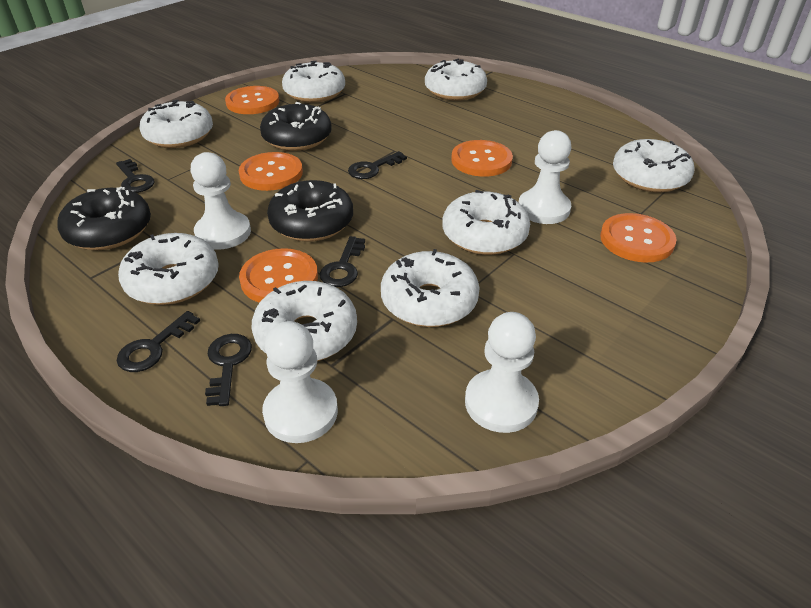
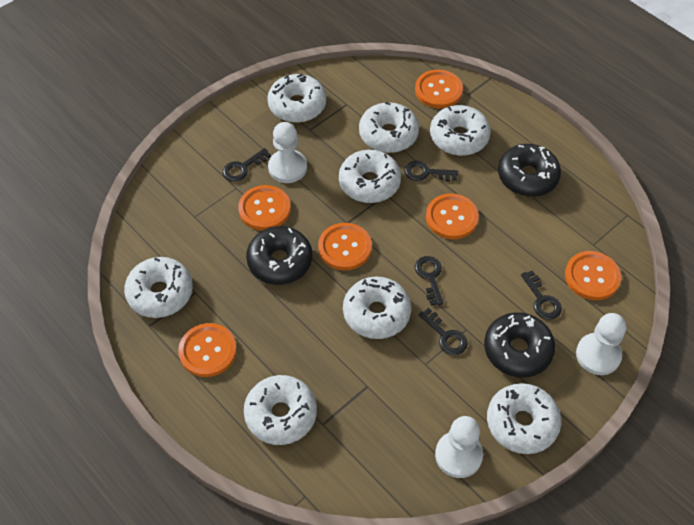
orange button: [225,86,279,114] [239,152,303,191] [239,248,318,303] [451,140,513,177] [600,213,677,263] = 5 -> [178,323,237,377] [238,185,291,231] [318,223,372,270] [415,70,463,108] [426,193,479,239] [565,251,621,300] = 6
white pawn: [191,152,251,249] [262,321,338,443] [465,312,539,433] [518,130,571,224] = 4 -> [268,122,307,183] [435,416,483,478] [576,313,626,375] = 3

